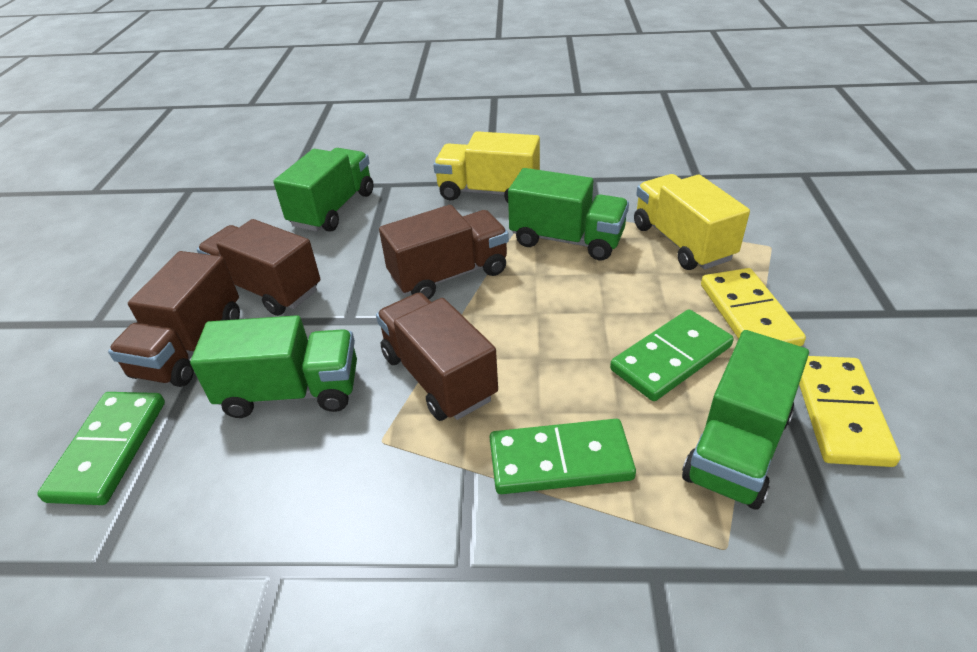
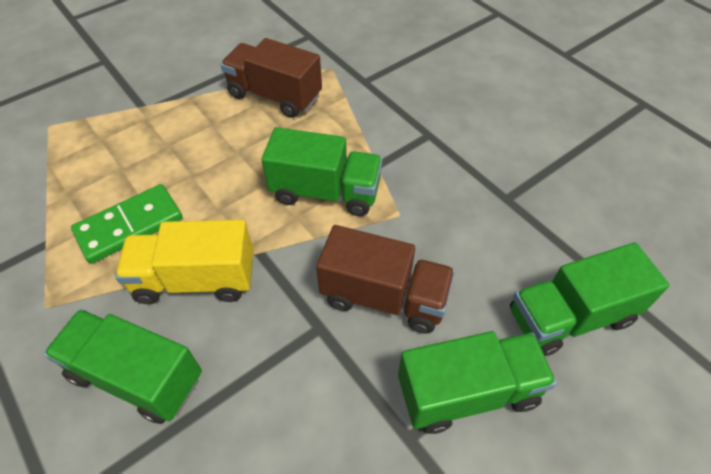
brown truck: [108,251,240,387] [197,219,320,316] [376,292,498,421] [379,205,509,299] = 4 -> [220,38,322,118] [316,225,455,333] = 2
green domino: [37,392,165,505] [490,419,636,494] [610,309,734,401] = 3 -> [71,184,183,264] = 1
yellow domino: [701,268,806,346] [799,356,901,467] = 2 -> none = 0
yellow truck: [433,131,540,203] [634,174,750,270] = 2 -> [115,220,253,304] = 1

